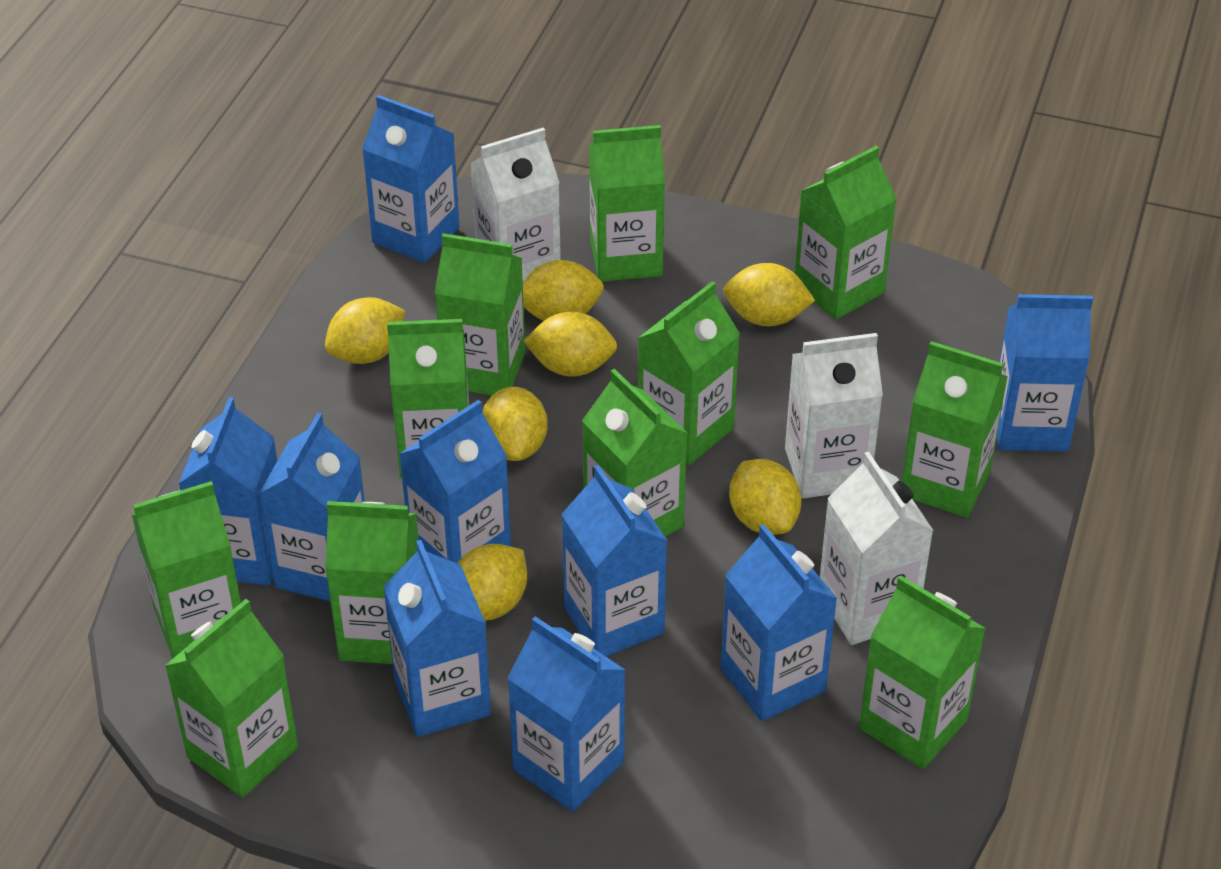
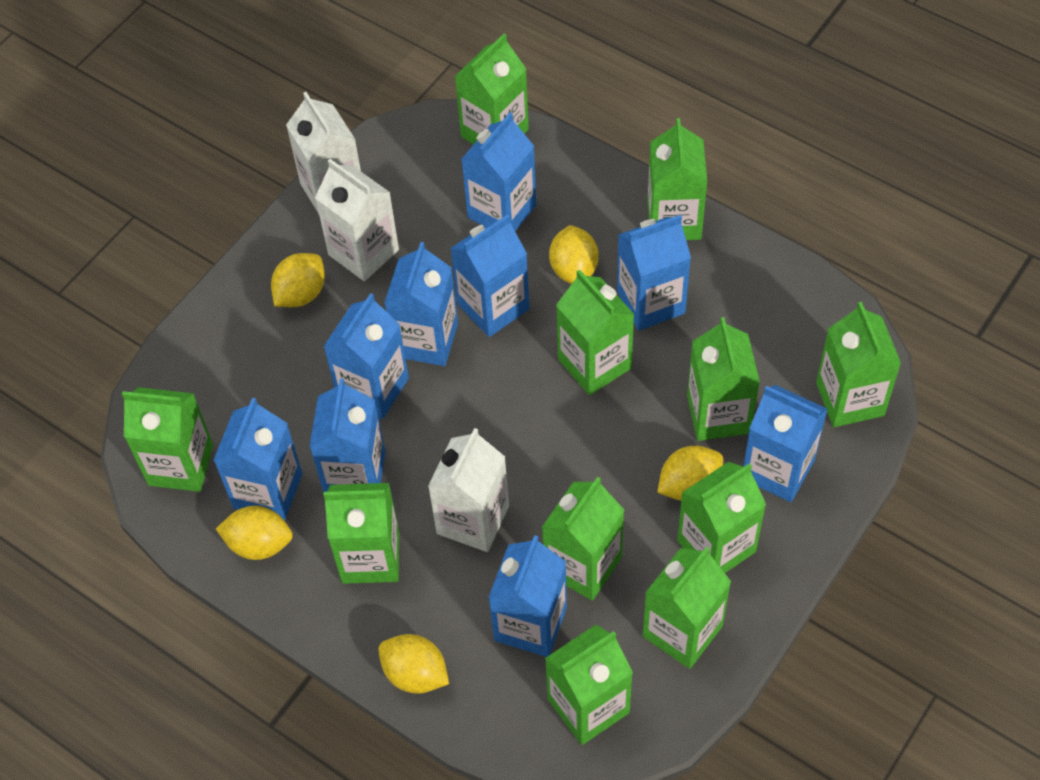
yellow lemon: [325,297,405,364] [457,544,527,621] [482,387,548,461] [523,260,604,321] [523,311,617,376] [723,263,815,326] [729,459,801,535] = 7 -> [216,506,293,560] [271,253,325,307] [378,634,449,694] [549,225,599,284] [657,446,723,501] = 5

